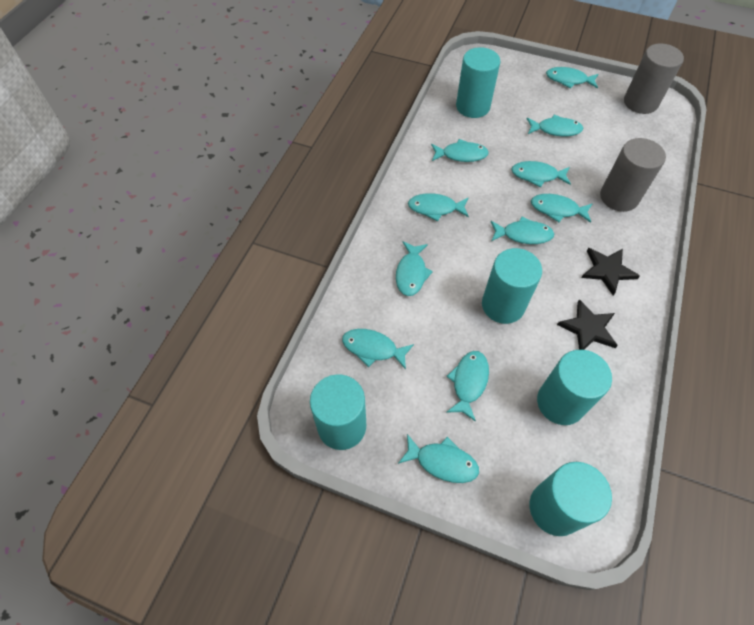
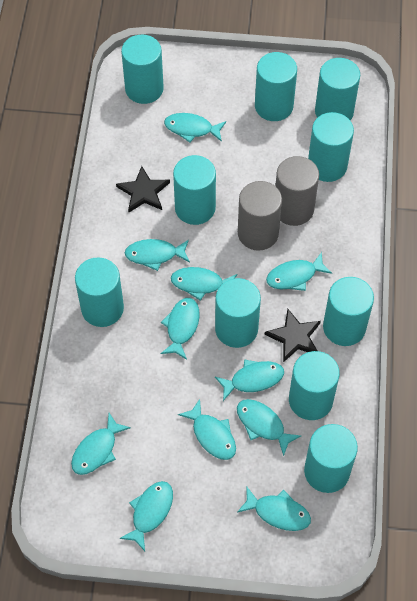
turquoise cylinder: [310,374,366,450] [456,47,500,118] [482,248,542,324] [529,462,612,536] [537,350,612,425] = 5 -> [75,257,124,327] [121,35,164,104] [173,155,216,225] [215,278,261,348] [255,52,297,121] [289,351,340,420] [304,424,358,493] [308,112,354,182] [315,58,360,120] [323,277,374,346] = 10

